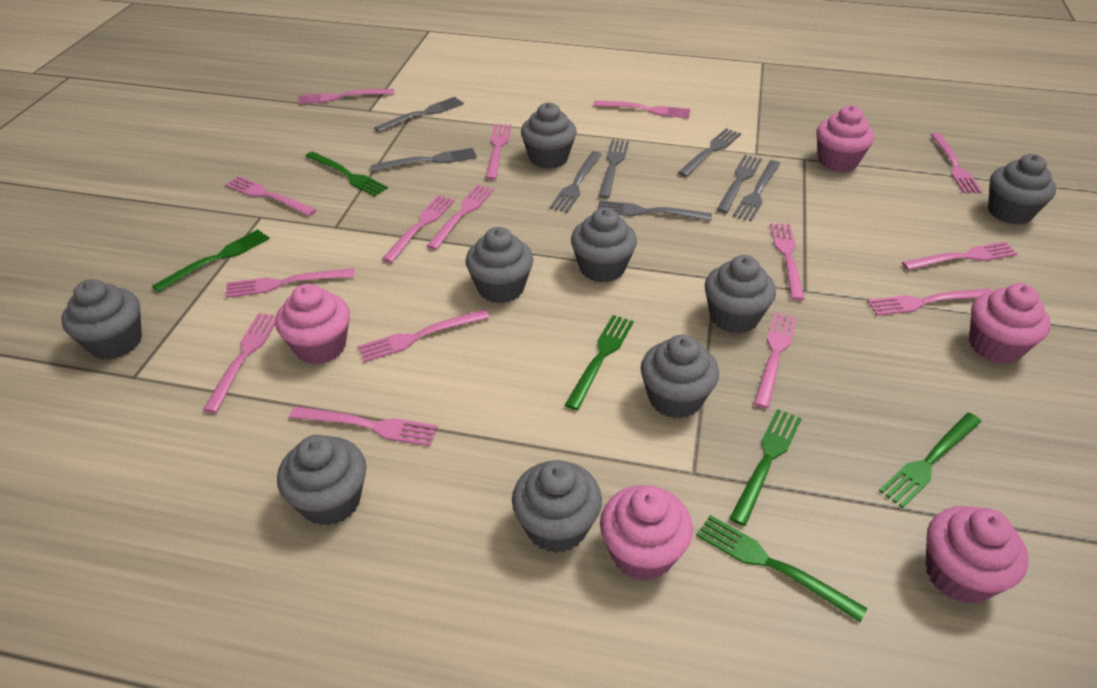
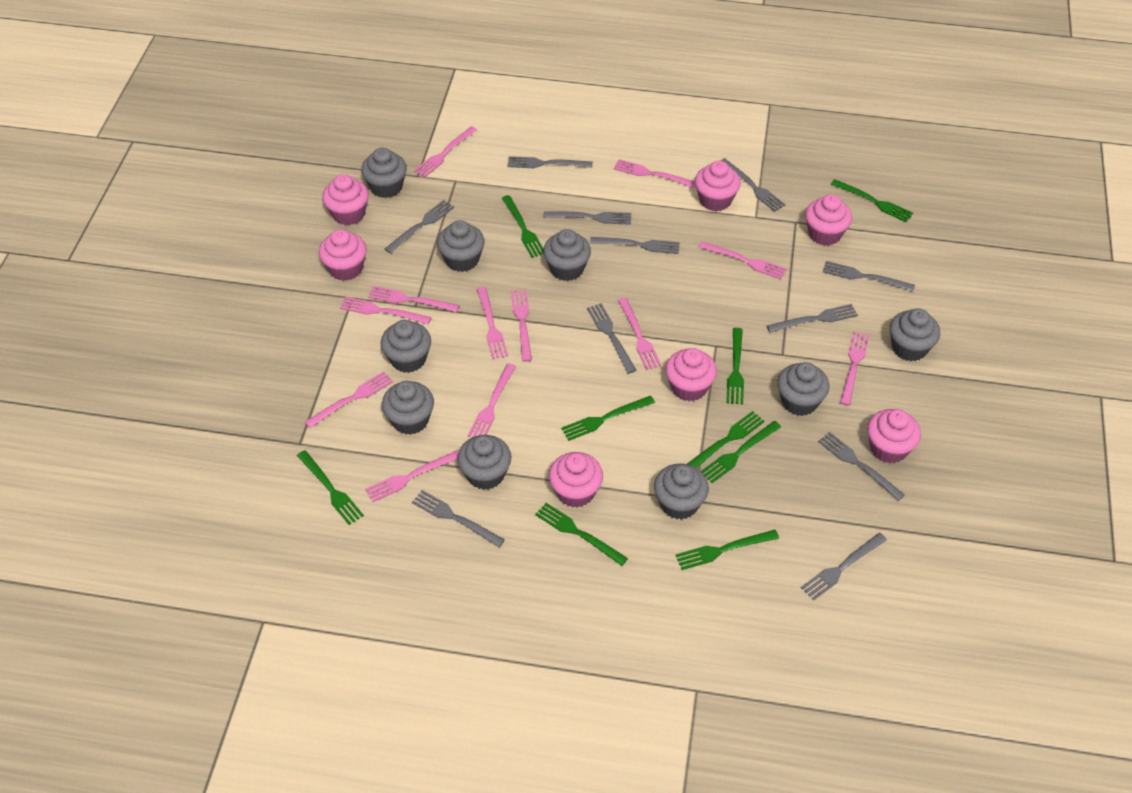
green fork: [152,229,270,292] [305,151,388,197] [565,315,634,410] [696,515,867,622] [729,409,802,526] [879,413,982,508] = 6 -> [297,450,364,525] [502,195,543,258] [535,503,628,566] [561,396,655,441] [676,530,779,570] [687,411,765,468] [701,421,781,483] [726,328,744,405] [831,179,913,222] = 9
grey fork: [370,148,477,172] [374,97,464,132] [550,151,602,213] [597,200,712,221] [598,140,629,199] [678,128,741,177] [716,155,762,213] [733,160,781,221] = 8 -> [385,200,454,253] [412,490,505,547] [507,156,593,168] [543,211,631,225] [587,303,637,374] [590,237,680,254] [720,158,786,212] [767,304,858,333] [801,533,887,601] [818,432,905,501] [823,261,915,291] = 11
pink cupcake: [275,284,350,364] [600,485,693,581] [816,105,874,172] [926,506,1028,604] [969,283,1051,364] = 5 -> [319,229,367,281] [322,174,369,225] [549,452,603,508] [665,348,717,401] [695,161,741,211] [805,194,852,246] [867,409,921,463] = 7
pink fork: [203,313,276,413] [225,176,316,216] [226,268,355,298] [289,406,438,446] [298,89,394,104] [357,309,490,363] [382,195,455,263] [427,184,494,250] [486,124,511,180] [593,101,690,118] [754,312,797,409] [770,223,805,301] [867,288,992,316] [902,242,1018,270] [930,133,983,193] = 15 -> [305,371,393,428] [340,297,431,324] [365,450,459,502] [368,286,459,312] [414,126,477,178] [468,363,516,437] [477,287,508,359] [511,290,532,362] [614,159,696,188] [618,297,662,370] [698,242,787,279] [840,331,869,406] = 12

